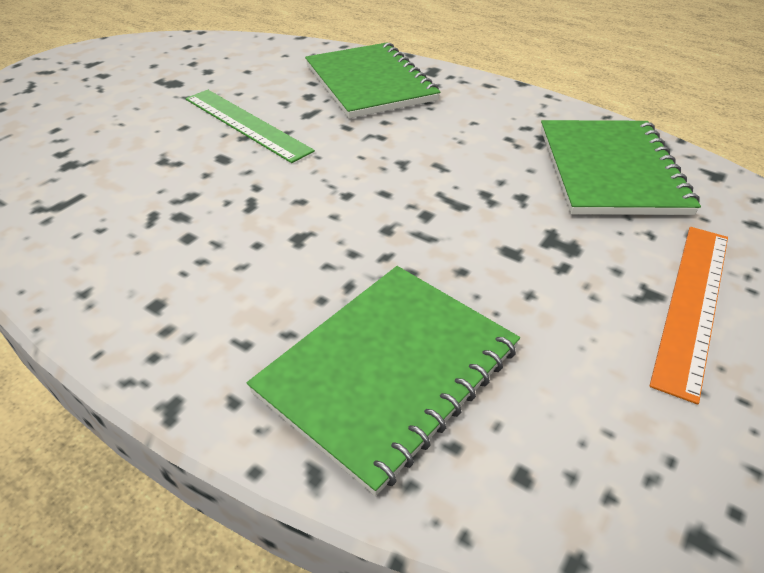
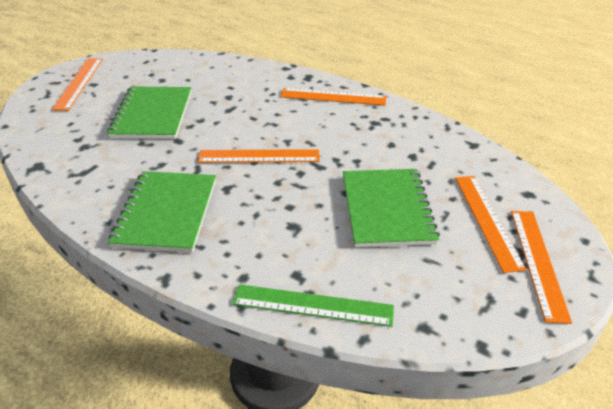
orange ruler: [650,227,728,404] = 1 -> [52,58,103,111] [198,149,320,163] [280,88,386,106] [455,176,526,273] [511,211,572,324] = 5

